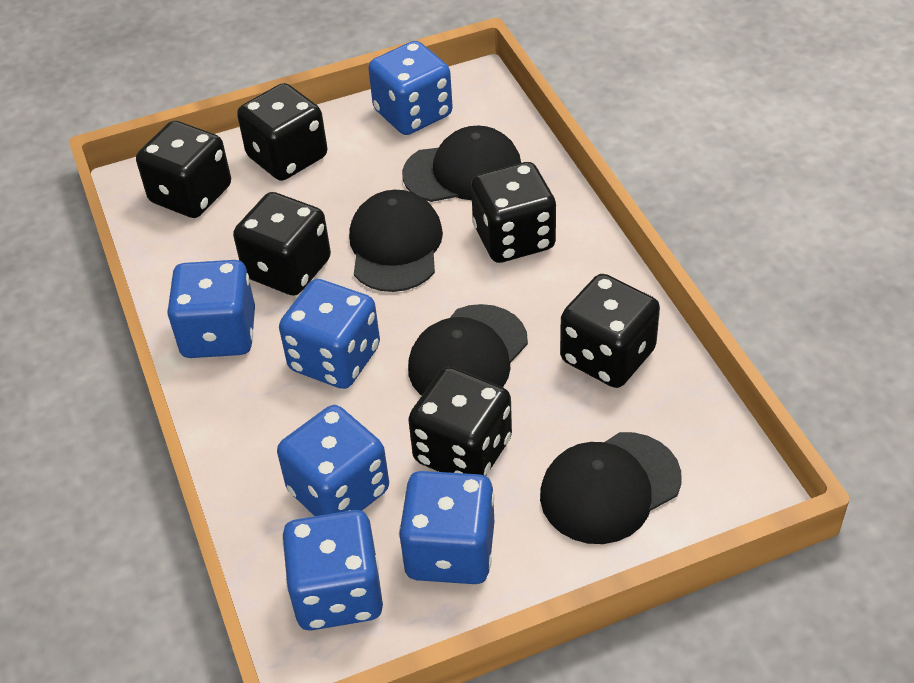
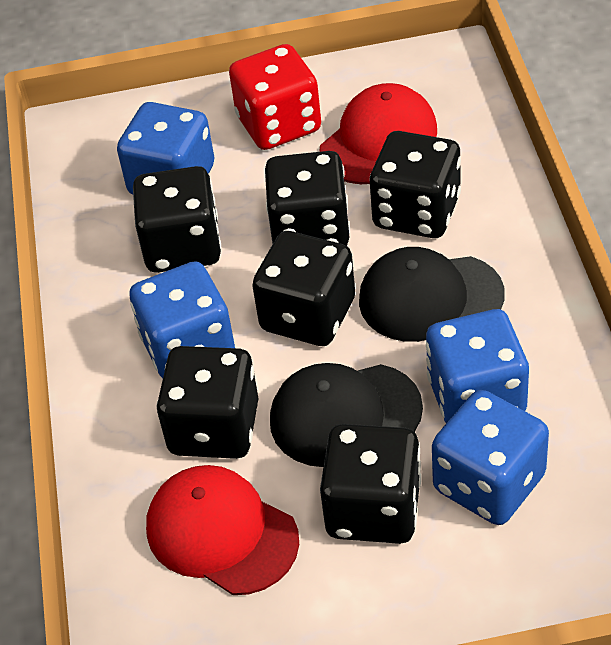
black cap: [349,190,443,292] [402,125,521,202] [408,304,528,396] [540,432,681,544] = 4 -> [270,363,423,467] [359,247,504,342] = 2
blue dice: [167,260,255,358] [277,405,389,516] [279,279,380,389] [282,510,383,631] [368,41,453,135] [399,471,494,584] = 6 -> [117,102,214,195] [129,261,235,378] [426,309,529,423] [432,390,549,525] = 4
red cap: none = 0 -> [146,465,299,595] [319,83,437,184] = 2
red dice: none = 0 -> [229,44,321,150] = 1

